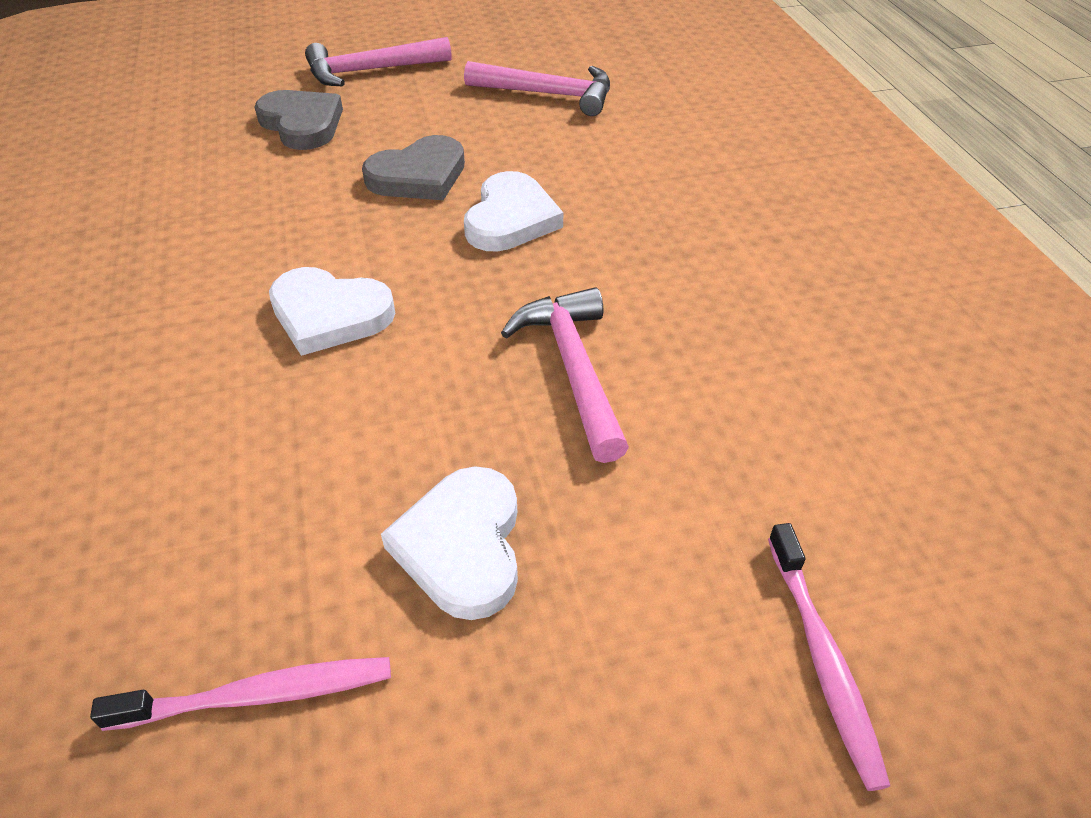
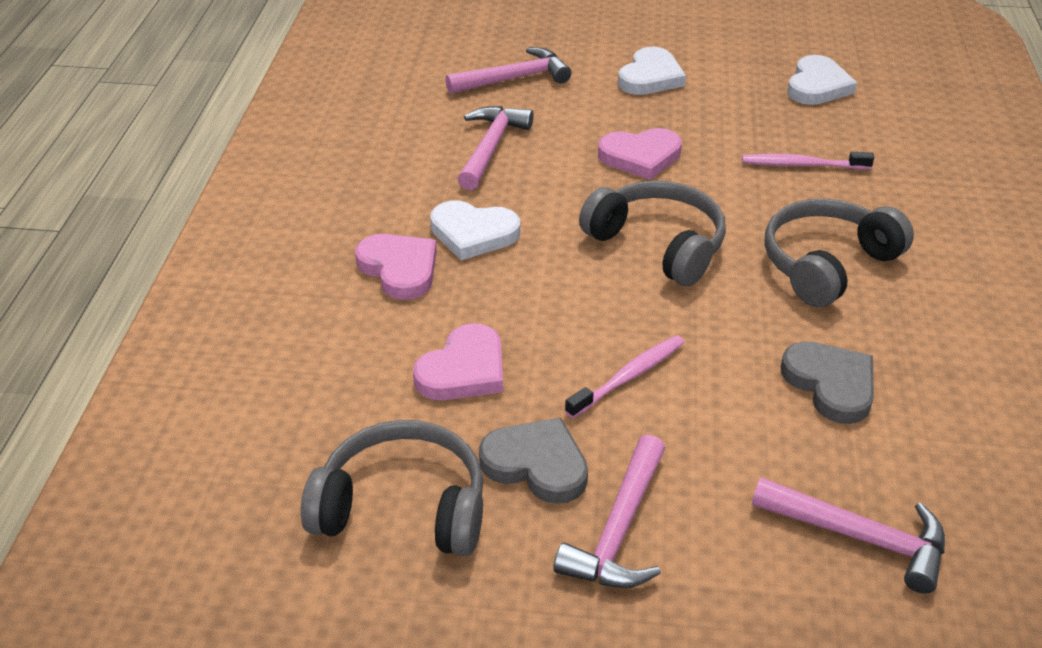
grey headphones: none = 0 -> [301,420,483,556] [579,181,726,286] [765,199,914,307] = 3
pink hammer: [305,37,452,86] [464,61,610,116] [501,287,629,463] = 3 -> [445,47,571,94] [458,106,534,190] [553,434,665,588] [752,477,945,594] = 4
pink heart: none = 0 -> [355,234,437,300] [413,323,503,400] [598,128,682,180] = 3

